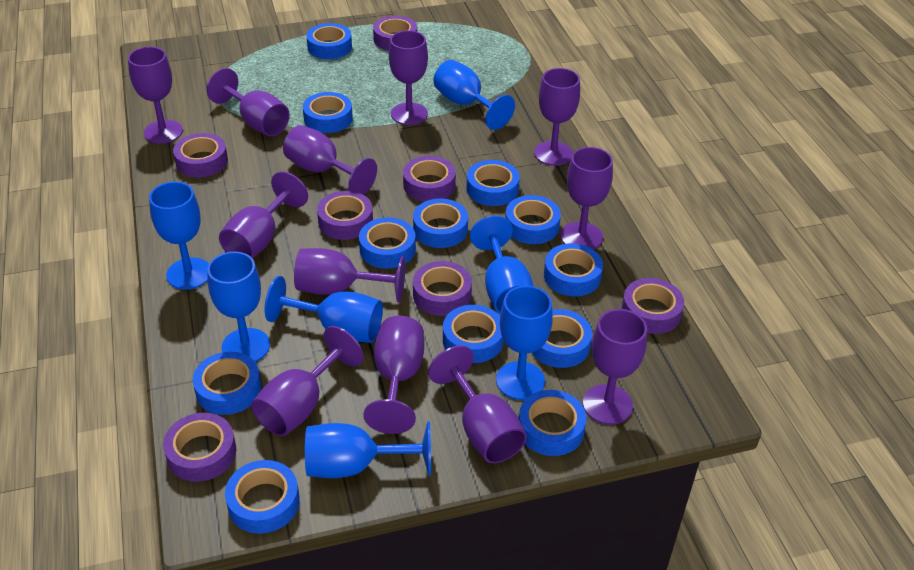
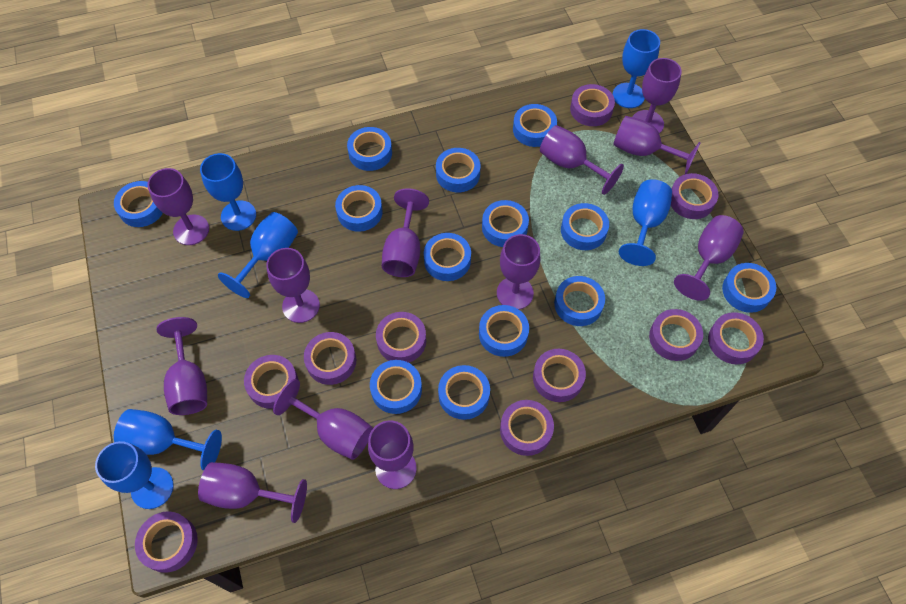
blue goblet: [149,182,209,290] [207,252,270,362] [265,276,383,343] [305,421,431,478] [434,60,515,130] [470,216,533,314] [496,286,553,400] = 7 -> [95,441,173,509] [114,409,222,471] [200,153,256,231] [218,212,298,298] [613,29,660,108] [619,179,672,266] = 6
blue tape: [193,352,261,415] [225,460,300,534] [303,92,353,133] [307,23,352,59] [359,217,416,269] [413,199,468,248] [443,305,504,363] [466,160,520,206] [505,195,561,244] [519,390,586,456] [532,309,592,368] [544,243,603,296] = 12 -> [114,181,163,227] [335,185,383,232] [347,127,392,171] [370,360,422,414] [424,233,471,281] [436,148,480,192] [438,365,490,420] [479,305,529,357] [482,200,529,247] [513,104,557,147] [554,276,605,326] [561,203,609,250] [722,263,776,313] = 13
purple tape: [163,413,236,482] [173,133,228,177] [317,191,373,240] [373,16,417,51] [403,156,456,201] [413,261,472,316] [622,278,684,334] = 7 -> [135,511,198,573] [244,355,298,409] [304,332,356,385] [376,312,426,363] [500,400,554,456] [533,349,586,402] [570,84,615,126] [649,309,703,361] [671,173,718,219] [708,312,764,364] = 10

